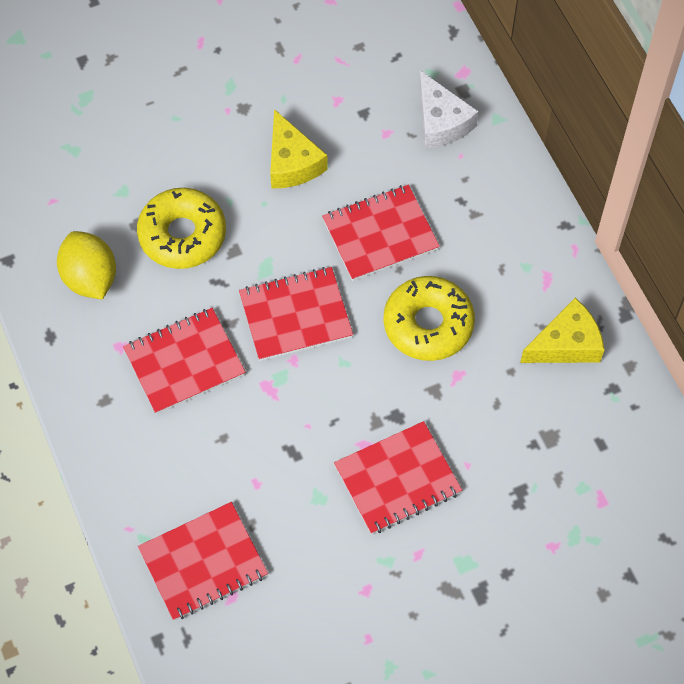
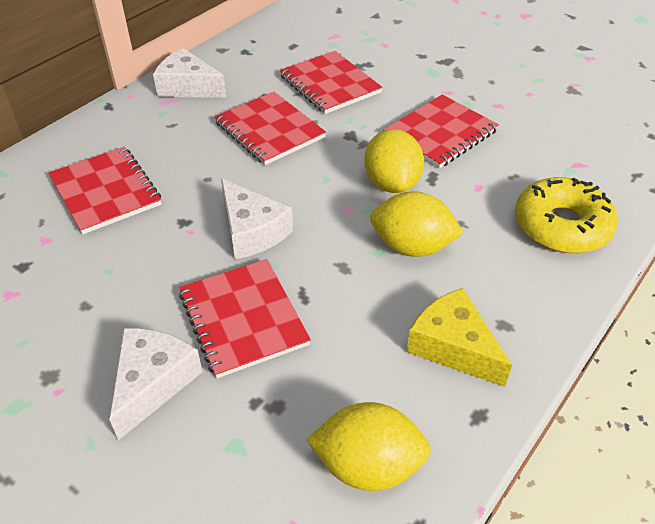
white cheese: [419,70,479,149] = 1 -> [109,328,203,441] [153,48,226,98] [221,179,293,259] = 3
yellow cheese: [270,109,328,189] [520,298,605,363] = 2 -> [407,288,512,387] = 1
yellow donut: [137,188,226,269] [383,276,475,361] = 2 -> [515,177,618,253] = 1
yellow lemon: [57,231,116,299] = 1 -> [307,402,431,491] [364,129,424,193] [370,191,464,257] = 3

